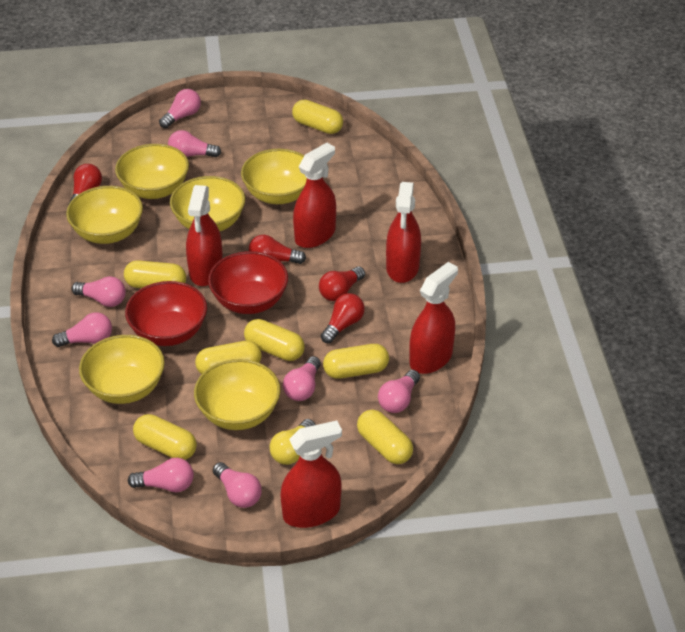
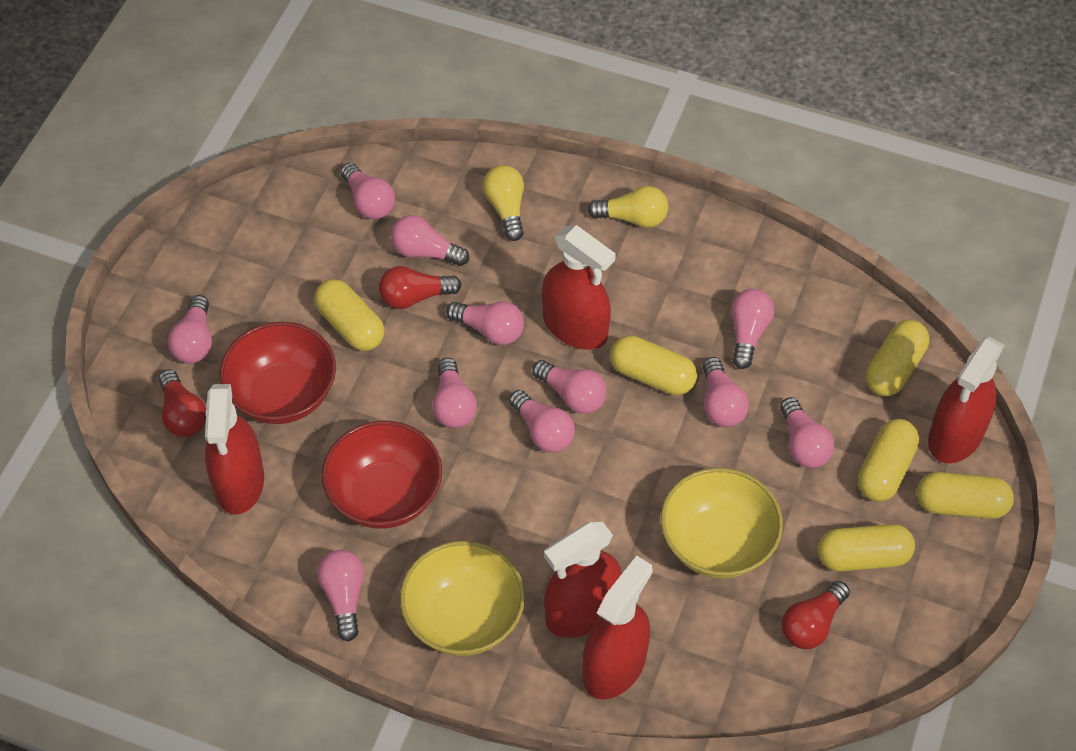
pink light bulb: [52,312,112,347] [72,276,126,307] [128,458,194,493] [159,89,201,129] [168,130,221,158] [213,462,262,508] [283,356,321,401] [378,370,420,413] = 8 -> [168,295,212,364] [317,550,364,641] [340,163,395,219] [391,215,469,266] [432,358,477,428] [446,302,524,345] [509,390,575,453] [533,360,607,414] [703,357,749,427] [731,289,774,369] [780,397,834,468] = 11
red light bulb: [69,164,102,203] [249,235,306,264] [319,267,365,301] [321,293,365,343] = 4 -> [159,369,206,437] [379,266,462,309] [782,581,850,649] = 3
yellow bowl: [66,186,143,244] [79,335,165,404] [115,144,189,199] [170,176,245,231] [194,359,280,430] [241,149,307,204] = 6 -> [400,541,525,656] [661,468,783,578] = 2
yellow capsule: [124,260,186,288] [133,414,197,460] [195,341,262,374] [244,319,305,361] [292,99,343,134] [323,344,389,379] [357,409,413,464] = 7 -> [314,279,385,351] [610,335,697,395] [817,524,915,572] [858,419,919,502] [866,320,929,396] [916,472,1014,519] = 6
yellow light bulb: [270,419,315,465] = 1 -> [483,165,524,241] [587,186,668,228] = 2

